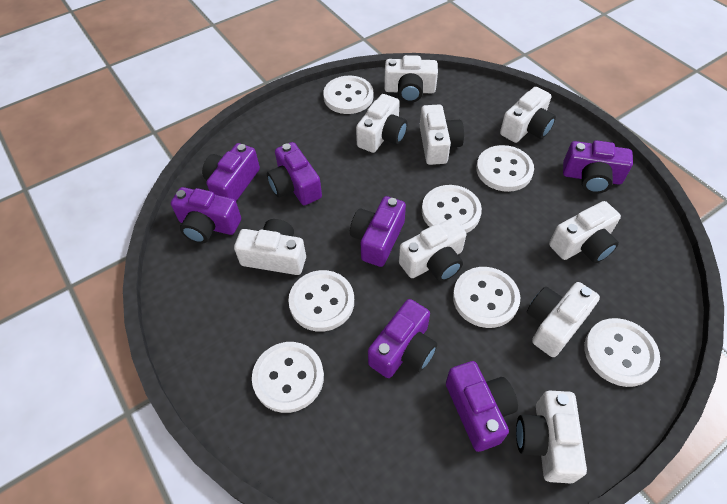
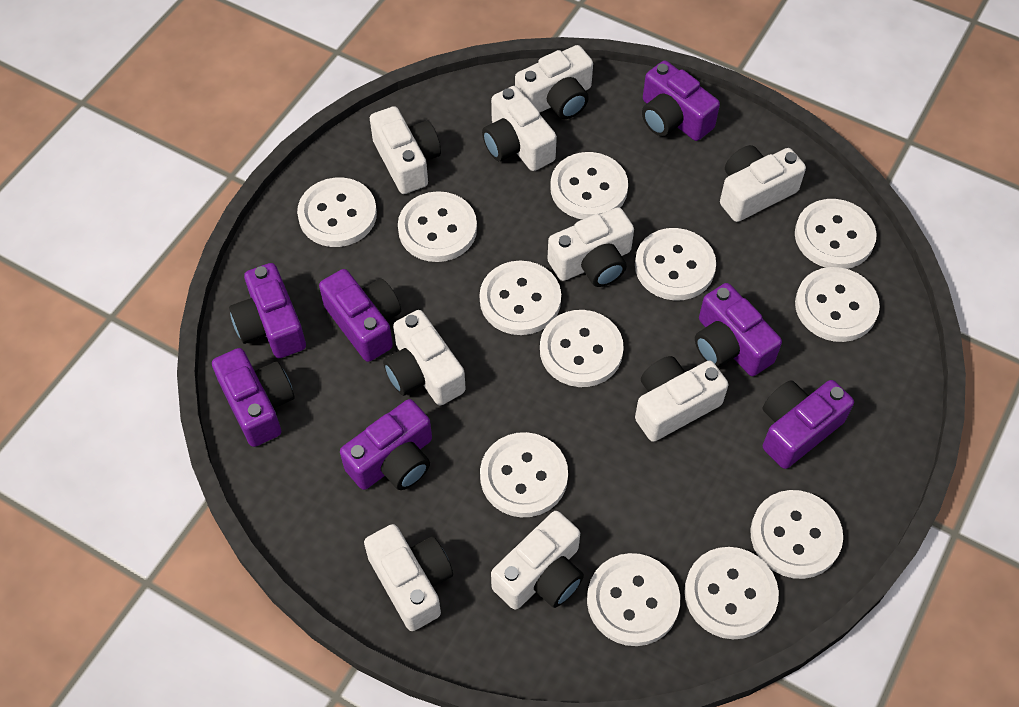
white button: [252,342,324,413] [288,270,354,332] [323,76,373,114] [422,185,482,233] [453,267,520,328] [476,145,534,192] [584,318,660,387] = 7 -> [297,178,377,247] [398,191,477,262] [480,261,561,335] [480,432,568,517] [540,310,624,387] [550,152,628,219] [587,553,680,646] [635,228,716,301] [684,547,779,639] [750,490,843,579] [795,199,877,269] [795,267,880,342] = 12

